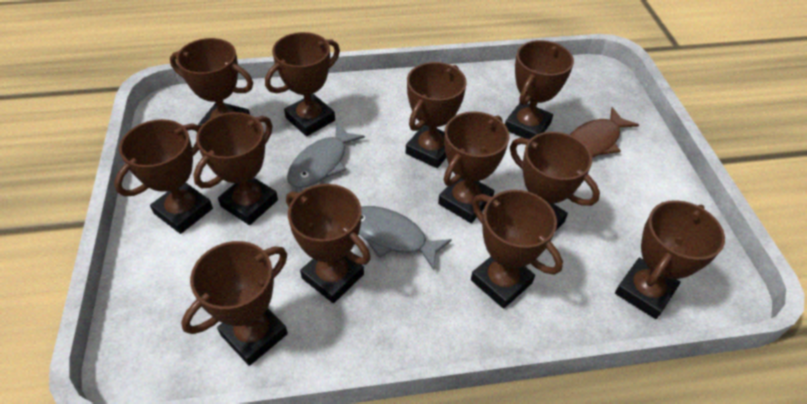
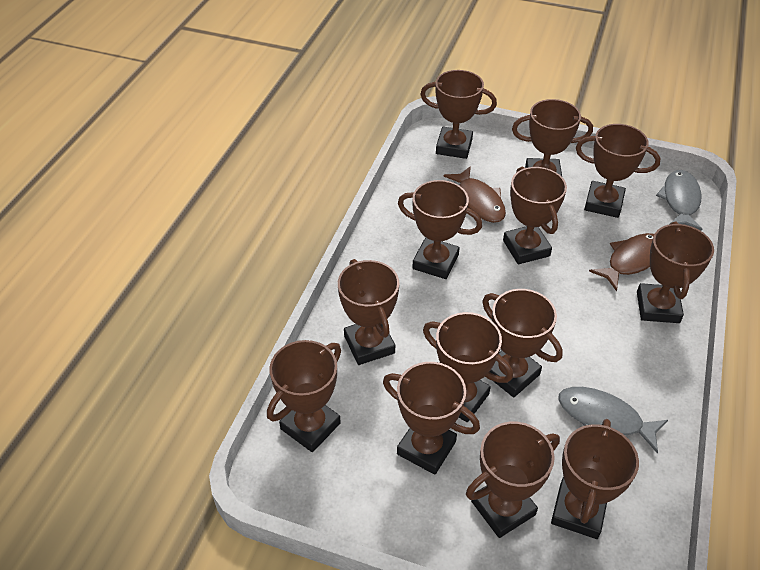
brown fish: [570,107,639,158] = 1 -> [443,166,506,223] [589,233,654,292] = 2
brown trophy: [114,119,213,234] [170,38,253,126] [181,241,288,366] [193,112,278,225] [265,32,340,136] [286,184,371,303] [406,62,467,168] [438,111,509,223] [471,190,563,309] [505,40,574,139] [510,132,600,230] [615,200,725,319] = 12 -> [267,340,341,452] [338,259,399,365] [383,362,480,475] [398,180,482,279] [420,70,497,159] [423,312,513,422] [466,422,560,538] [482,289,563,397] [503,166,567,264] [512,99,593,176] [551,419,639,539] [576,124,661,218] [637,222,714,323] = 13

